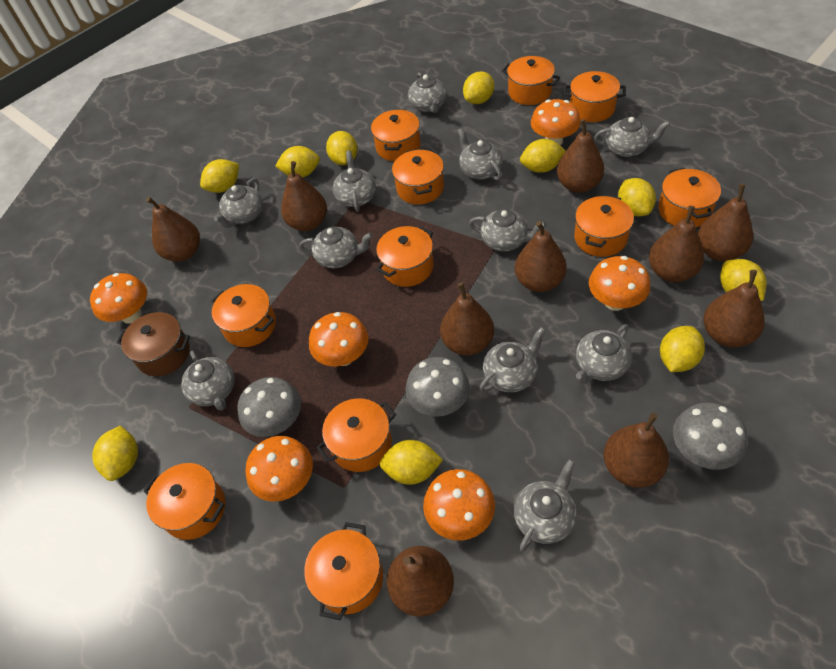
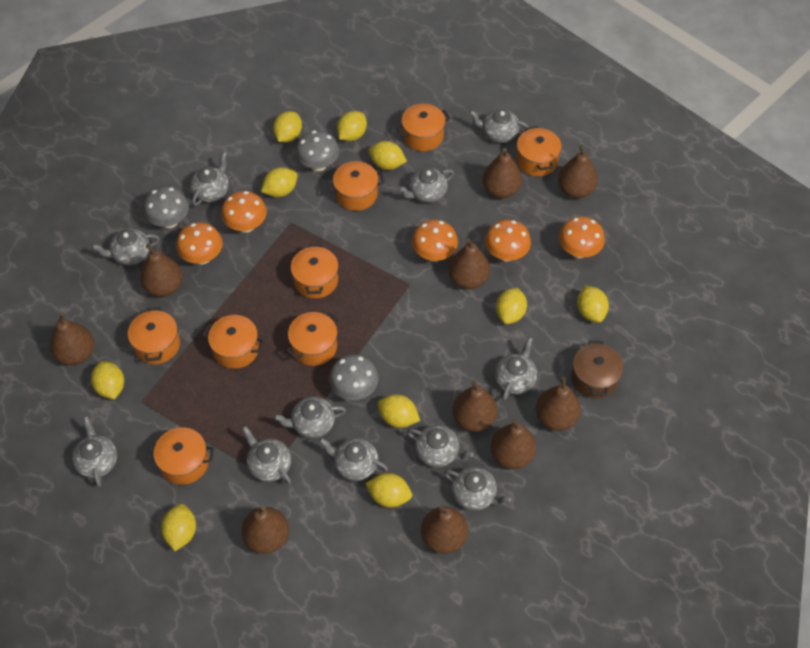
orange mushroom: [90,273,147,324] [245,436,313,502] [309,312,369,366] [423,469,495,541] [531,99,581,145] [589,256,651,311] = 6 -> [176,222,223,264] [221,191,267,233] [412,220,458,262] [485,220,531,262] [559,217,605,258] = 5
orange pot: [143,463,225,540] [211,284,276,347] [304,522,383,620] [317,398,396,472] [371,109,420,161] [376,226,434,287] [392,149,444,205] [502,56,560,105] [564,71,626,122] [574,195,634,257] [658,168,721,227] = 11 -> [128,307,180,364] [147,427,214,485] [202,315,264,369] [286,312,339,366] [291,244,339,299] [327,161,385,211] [396,104,451,151] [516,126,562,177] = 8

